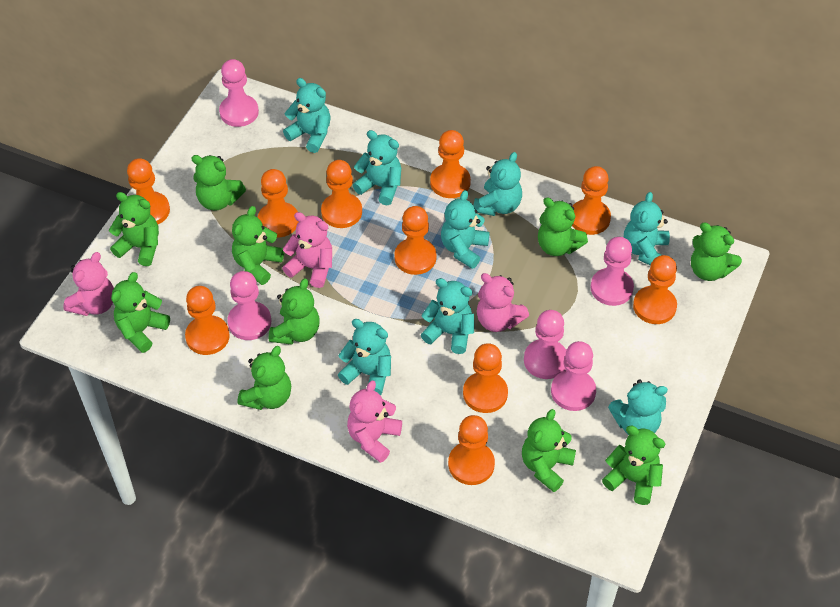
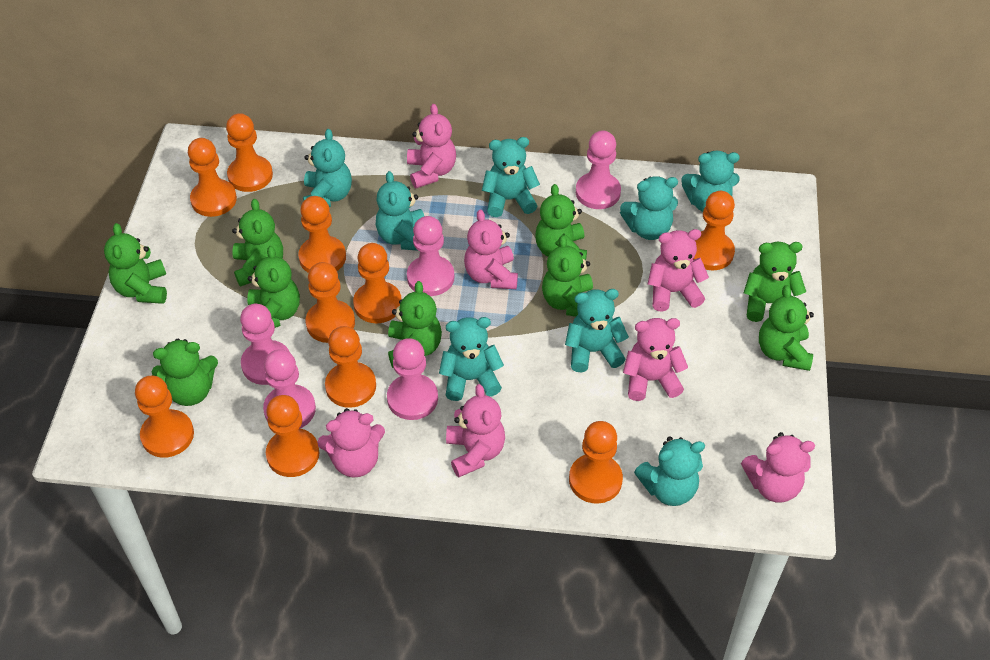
green teddy bear: [109,192,159,266] [111,272,170,353] [191,155,246,211] [232,206,284,285] [237,346,291,410] [269,278,320,344] [522,409,576,492] [538,197,588,256] [602,426,665,505] [691,222,742,281] = 10 -> [104,223,167,304] [152,339,218,406] [232,199,283,287] [247,246,300,328] [388,281,442,368] [535,184,587,261] [542,235,593,317] [744,242,806,322] [759,285,814,371] = 9
pink teddy bear: [63,252,114,316] [282,212,332,288] [347,380,402,463] [477,273,529,332] = 4 -> [317,408,385,478] [407,104,456,188] [446,384,505,478] [464,209,518,289] [623,318,688,401] [648,229,709,312] [741,432,815,503] = 7

